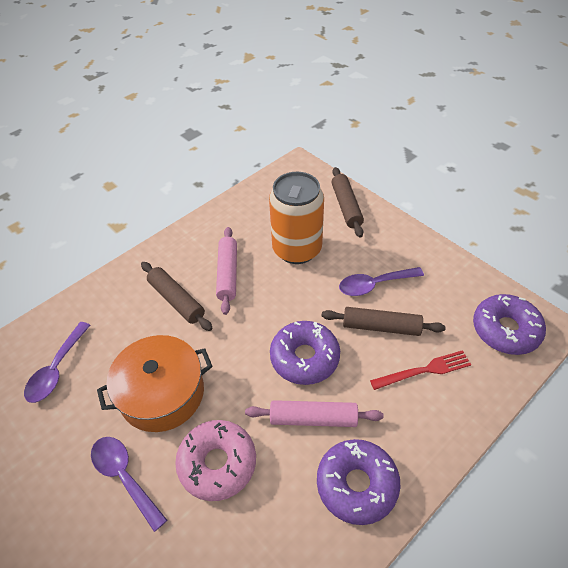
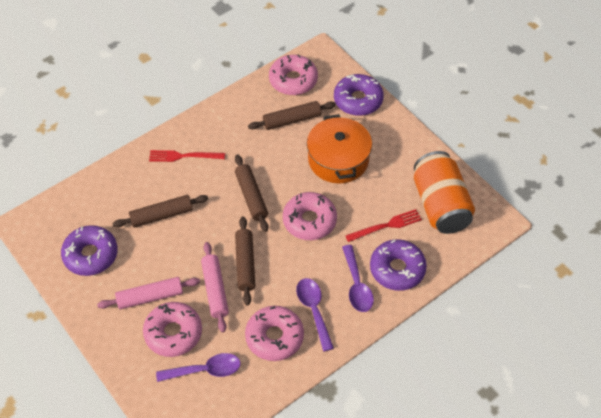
brown rolling pin: [141,262,213,331] [322,307,446,336] [332,167,364,238] = 3 -> [112,195,208,228] [235,155,268,232] [235,217,255,305] [248,101,336,130] = 4
pink donut: [175,420,256,501] = 1 -> [143,302,202,357] [245,306,304,361] [269,54,318,95] [283,192,337,240] = 4
red fork: [370,350,471,390] = 1 -> [149,150,225,162] [345,209,422,242] = 2

